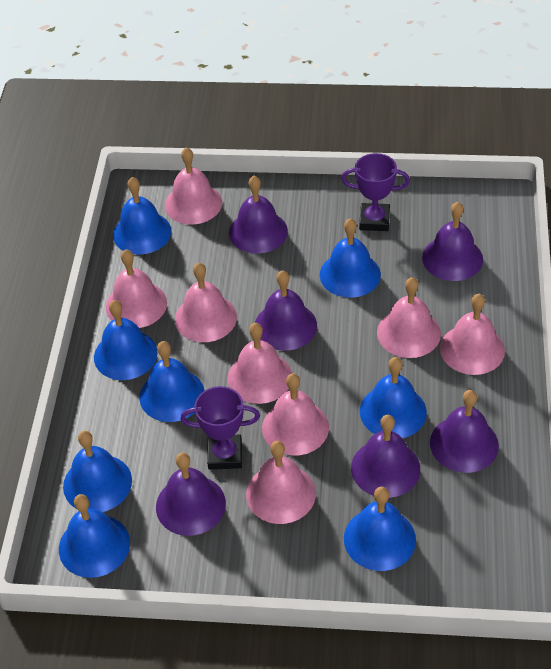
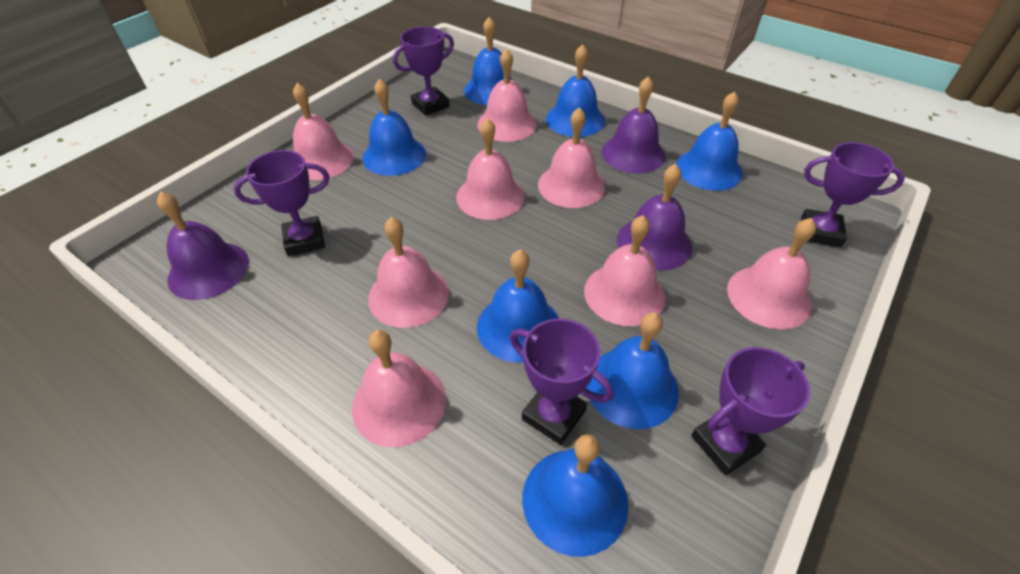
blue bell: [59,494,130,578] [63,431,132,512] [94,300,158,380] [113,177,171,255] [139,341,205,422] [320,218,381,298] [344,487,416,571] [360,357,427,438] = 8 -> [362,79,426,176] [464,17,512,105] [477,250,559,363] [522,434,629,557] [546,44,605,137] [586,312,679,429] [676,91,743,191] = 7
purple bell: [156,453,226,536] [229,176,288,254] [255,270,317,351] [351,415,420,498] [422,202,483,281] [430,390,499,473] = 6 -> [157,192,249,300] [602,76,665,174] [617,164,692,271] = 3
purple trophy: [181,386,260,470] [341,153,410,231] = 2 -> [234,150,329,256] [393,26,454,116] [510,319,613,445] [691,347,810,475] [801,142,905,248] = 5

